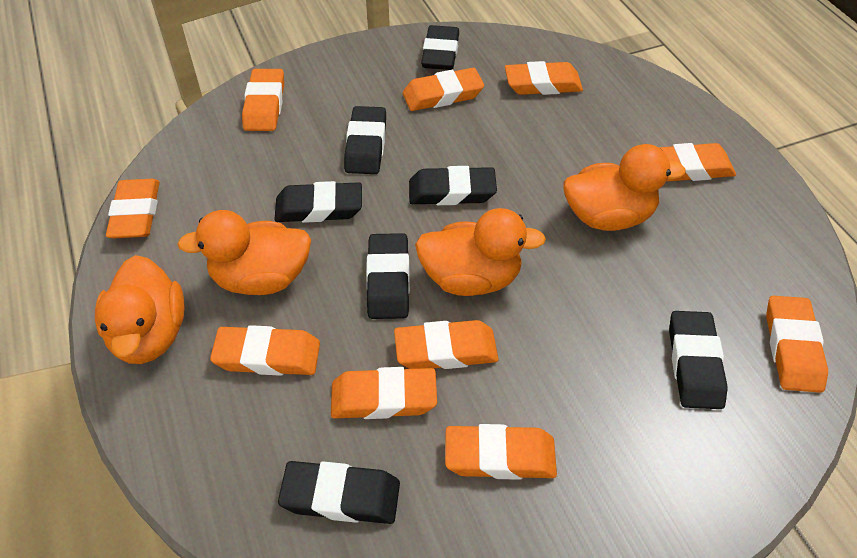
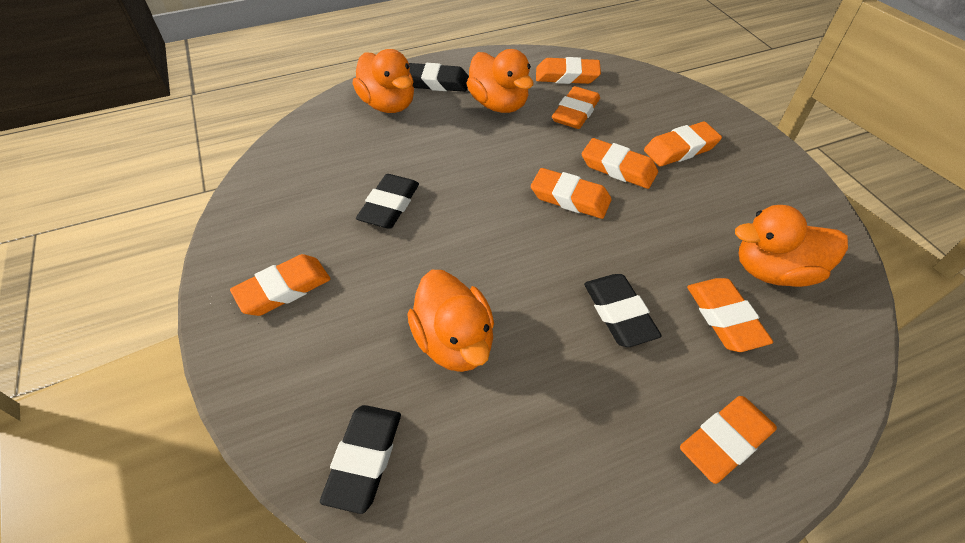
black eraser: [274,181,362,223] [278,461,400,524] [344,106,386,174] [366,233,410,319] [409,166,497,205] [421,25,459,70] [669,311,728,409] = 7 -> [320,405,401,514] [356,174,419,229] [409,63,469,92] [584,274,662,347] = 4
orange eraser: [106,179,159,238] [210,325,320,376] [242,69,284,131] [331,367,437,419] [394,320,498,369] [403,68,484,111] [445,424,557,480] [505,61,583,95] [659,143,736,181] [766,296,828,393] = 10 -> [230,254,330,316] [531,168,611,219] [536,57,601,84] [552,86,600,129] [582,138,658,189] [644,122,722,167] [680,396,777,484] [687,278,773,352] = 8

